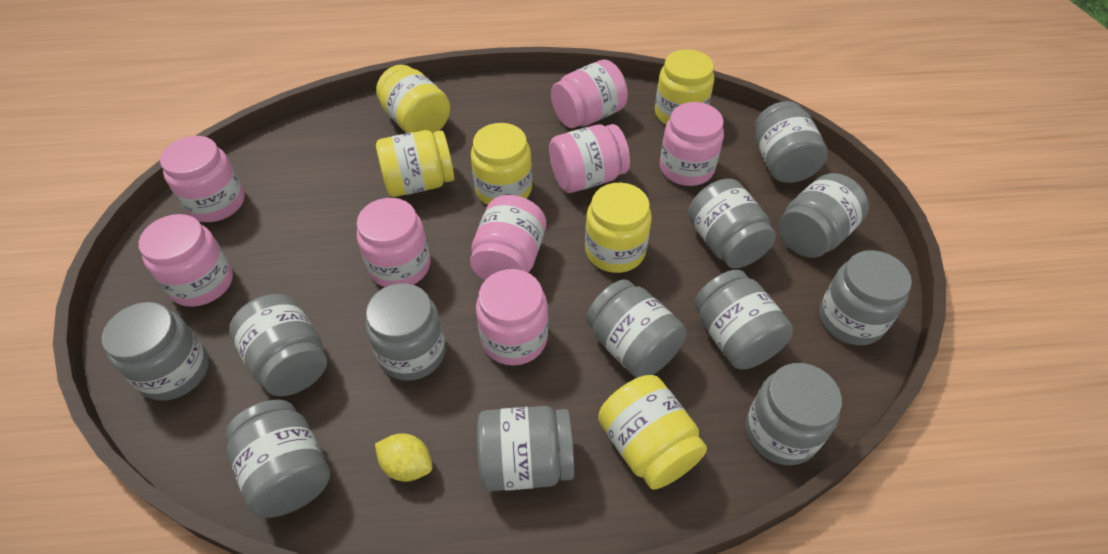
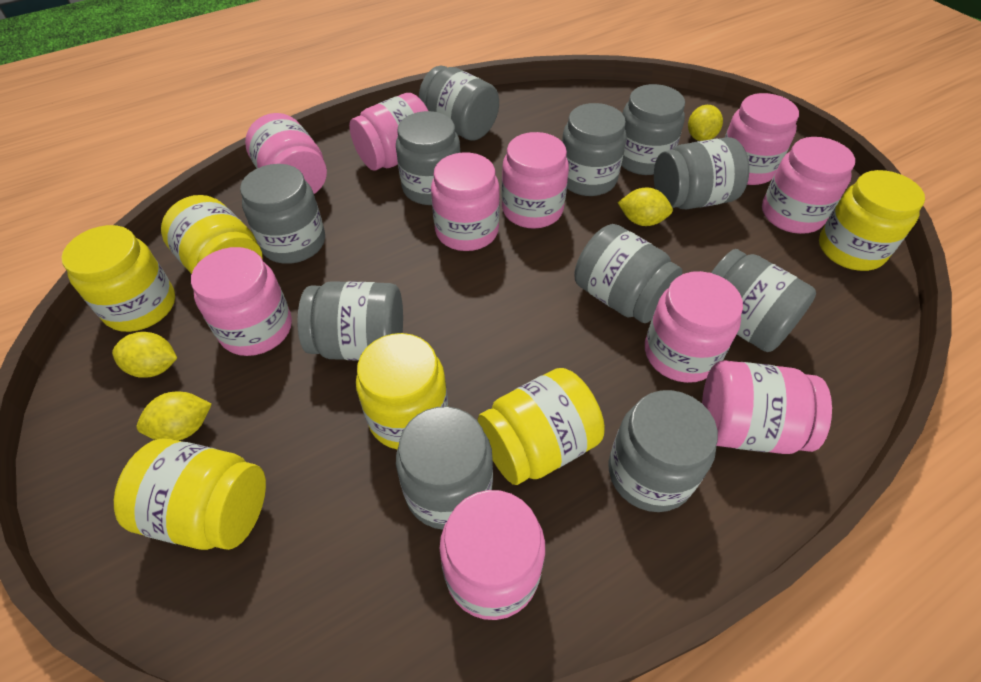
grey jar: [102,302,209,401] [225,400,330,518] [229,294,327,396] [365,283,446,381] [477,406,574,491] [586,279,686,378] [688,179,776,268] [694,270,793,370] [746,363,842,465] [755,101,828,183] [778,173,869,258] [819,250,912,346] = 12 -> [240,164,325,264] [297,281,403,361] [396,111,461,205] [396,407,493,530] [419,66,499,141] [562,103,627,196] [574,224,682,323] [609,390,718,512] [621,84,685,175] [654,137,749,209] [711,249,816,352] = 11
pink jar: [139,214,233,307] [160,136,245,222] [357,198,430,287] [470,195,546,280] [476,269,548,366] [549,124,630,193] [551,59,628,128] [660,102,724,186] = 8 -> [191,247,292,356] [245,113,327,194] [349,93,428,170] [431,152,500,251] [440,490,545,620] [501,132,569,229] [645,271,743,383] [702,360,832,454] [725,93,799,185] [762,137,855,234] = 10
yellow lemon: [375,433,432,482] = 1 -> [112,332,177,378] [137,392,212,441] [618,187,673,226] [688,105,723,141] = 4

